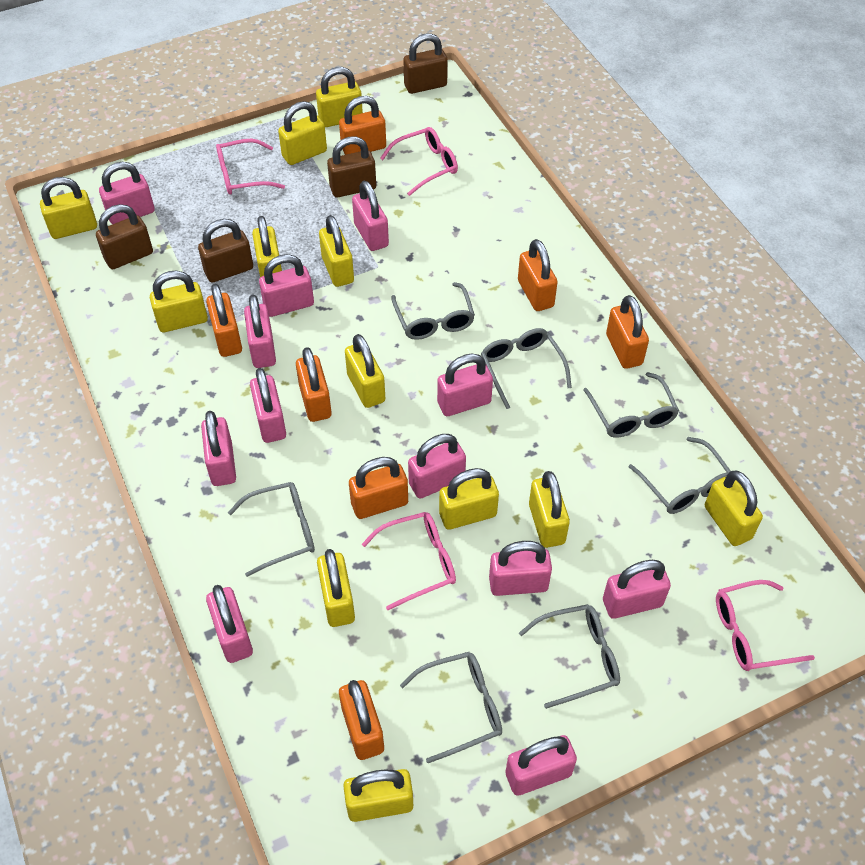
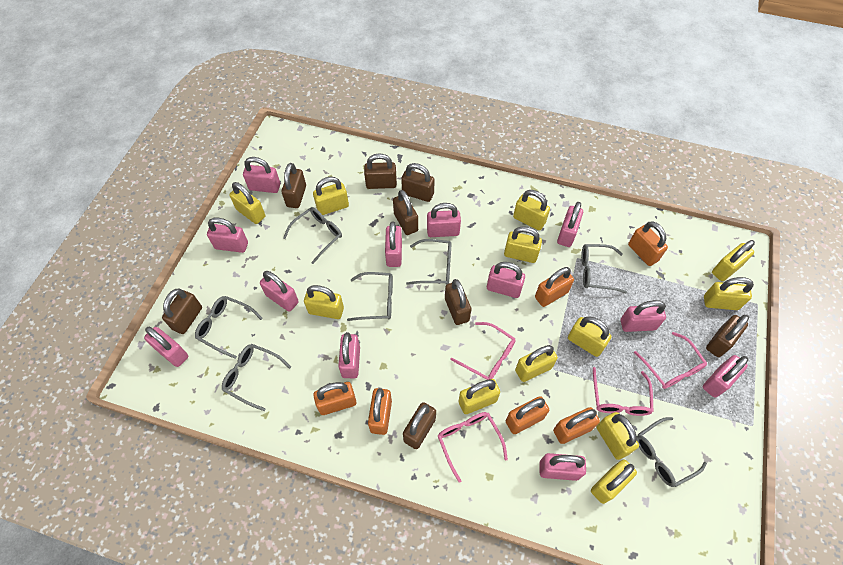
brown padlock: [96,204,153,269] [198,219,253,283] [327,136,376,197] [403,33,448,94] = 4 -> [162,288,202,334] [281,163,306,208] [364,153,397,189] [393,190,418,235] [401,163,435,202] [403,402,436,449] [445,279,472,325] [706,315,749,357] = 8
orange padlock: [206,284,242,357] [296,347,332,422] [339,96,386,155] [339,680,384,760] [349,457,408,519] [518,239,558,311] [606,295,649,369] = 7 -> [313,382,356,415] [368,388,392,435] [506,396,549,434] [535,267,574,307] [553,407,600,444] [628,221,668,266] = 6

